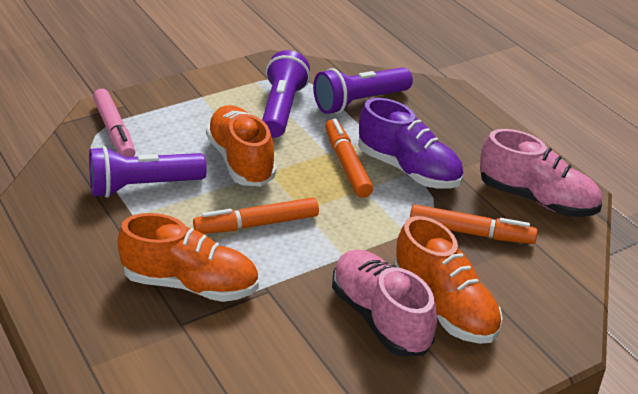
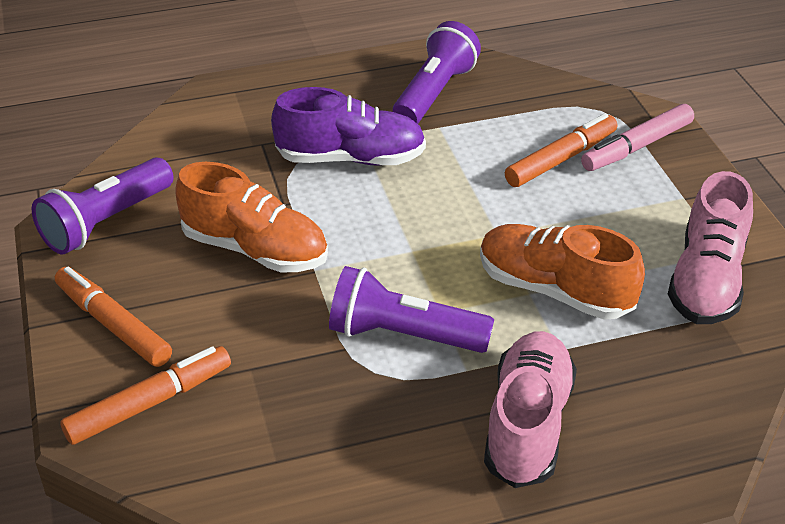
orange shoe: [117,213,259,302] [206,105,277,186] [394,216,503,344] = 3 -> [175,162,328,272] [480,224,645,320] = 2

